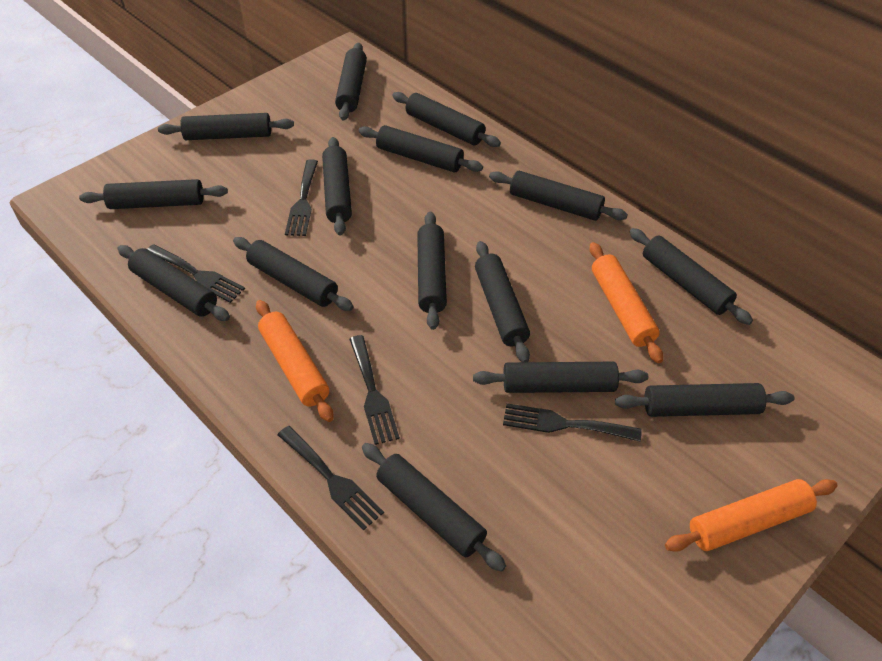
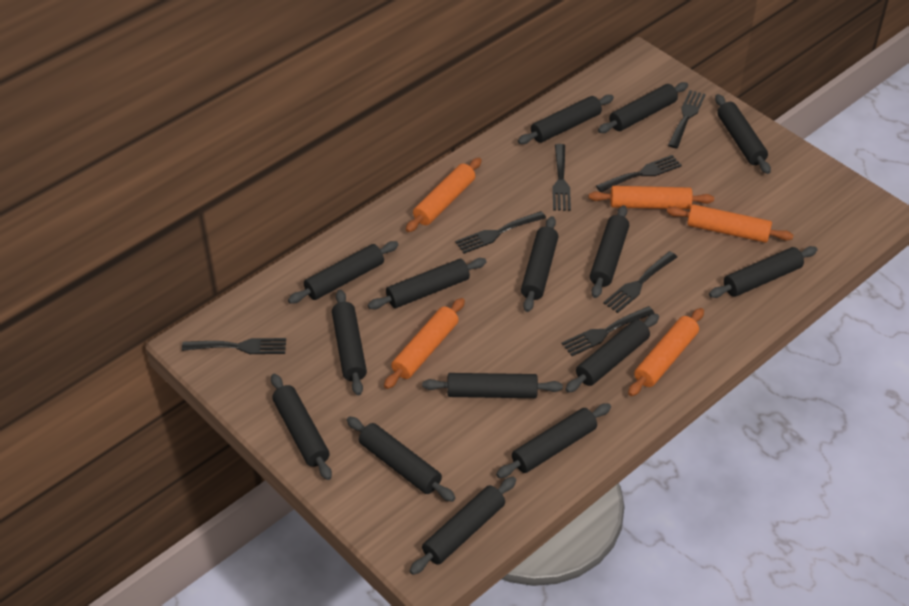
black fork: [147,244,245,303] [278,426,384,530] [285,159,318,236] [349,335,400,445] [503,403,642,442] = 5 -> [182,338,286,354] [455,211,546,254] [552,144,571,211] [561,306,655,356] [596,155,682,192] [603,251,677,313] [668,90,706,148] = 7
orange rolling pin: [256,300,333,422] [590,242,663,363] [665,479,838,552] = 3 -> [384,298,465,389] [406,158,482,232] [589,186,714,209] [628,308,704,396] [667,204,793,243] = 5

